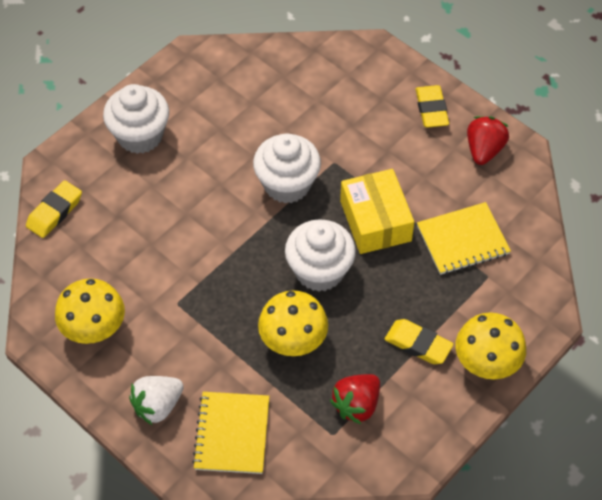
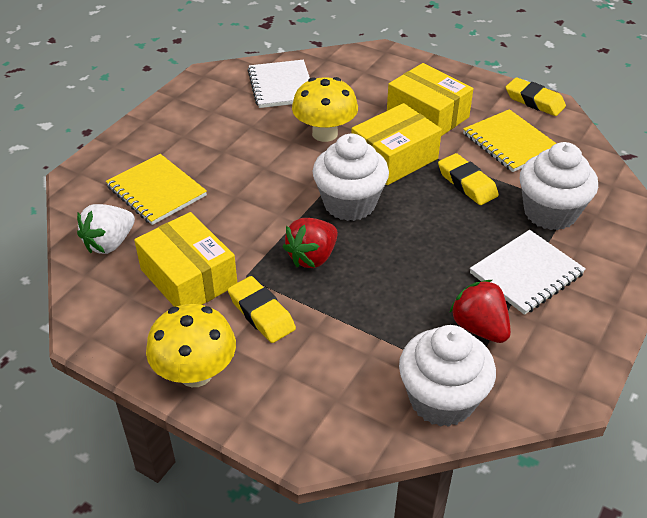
white notebook: none = 0 -> [247,60,310,108] [470,230,586,315] = 2
yellow box: [340,169,414,254] = 1 -> [134,212,237,307] [351,103,442,185] [387,63,473,136] = 3
yellow mushroom: [55,278,125,344] [258,290,328,356] [455,313,526,380] = 3 -> [146,304,236,387] [292,77,358,142] = 2

